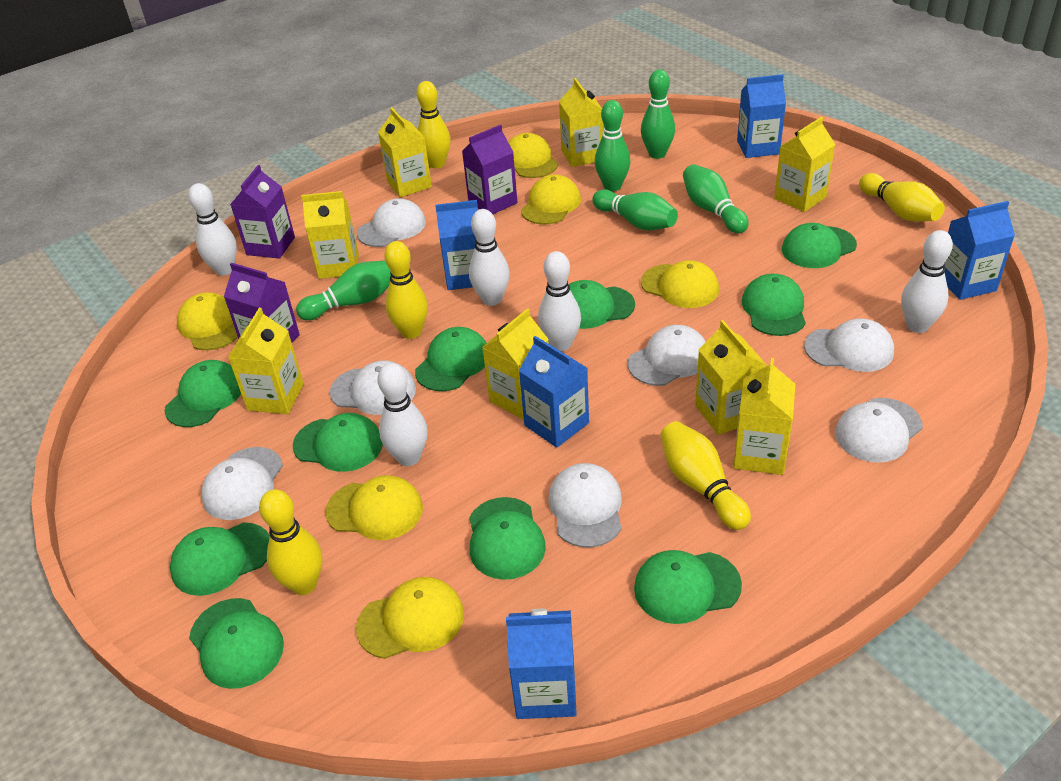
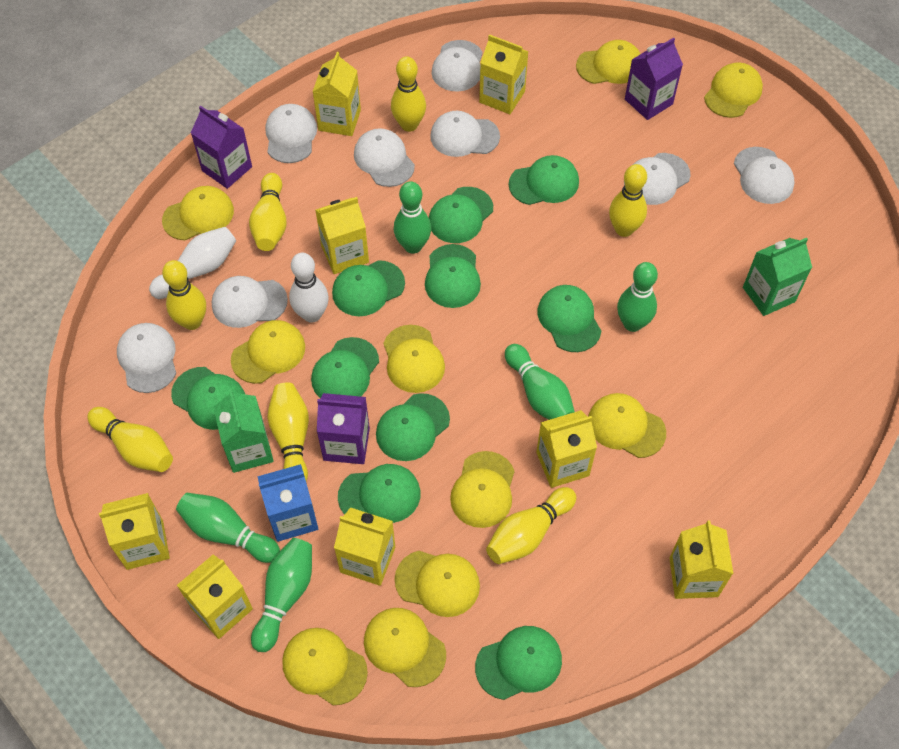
blue carton: [435,200,478,290] [506,608,577,719] [519,336,589,448] [737,74,786,158] [944,201,1015,300] = 5 -> [258,464,318,542] = 1
green carton: none = 0 -> [213,389,274,473] [743,238,812,316] = 2
white bowling pin: [188,183,237,276] [377,363,428,466] [469,209,510,306] [538,251,581,351] [901,230,953,333] = 5 -> [149,227,236,299] [289,253,329,323] = 2
white cap: [201,447,283,520] [330,360,416,415] [357,198,426,247] [548,463,622,548] [628,325,706,386] [804,318,894,372] [835,398,923,463] = 7 -> [117,323,176,393] [212,276,288,328] [266,104,317,163] [354,128,415,187] [430,111,500,157] [432,40,483,92] [624,153,691,205] [734,147,795,204] = 8
yellow bowling pin: [259,489,322,595] [384,241,428,339] [416,81,451,168] [660,421,751,530] [859,173,945,222] = 5 -> [87,407,173,472] [162,260,206,330] [249,173,287,251] [267,382,309,481] [391,56,426,132] [486,487,576,564] [609,164,647,237] = 7
yellow cap: [177,292,238,350] [325,475,423,540] [356,577,464,659] [508,133,558,178] [521,174,581,225] [641,260,719,308] = 6 -> [162,186,234,240] [231,320,305,384] [282,628,368,705] [364,608,446,687] [383,325,445,393] [395,551,480,617] [450,451,515,528] [576,40,640,84] [588,393,666,458] [704,62,763,118] = 10

